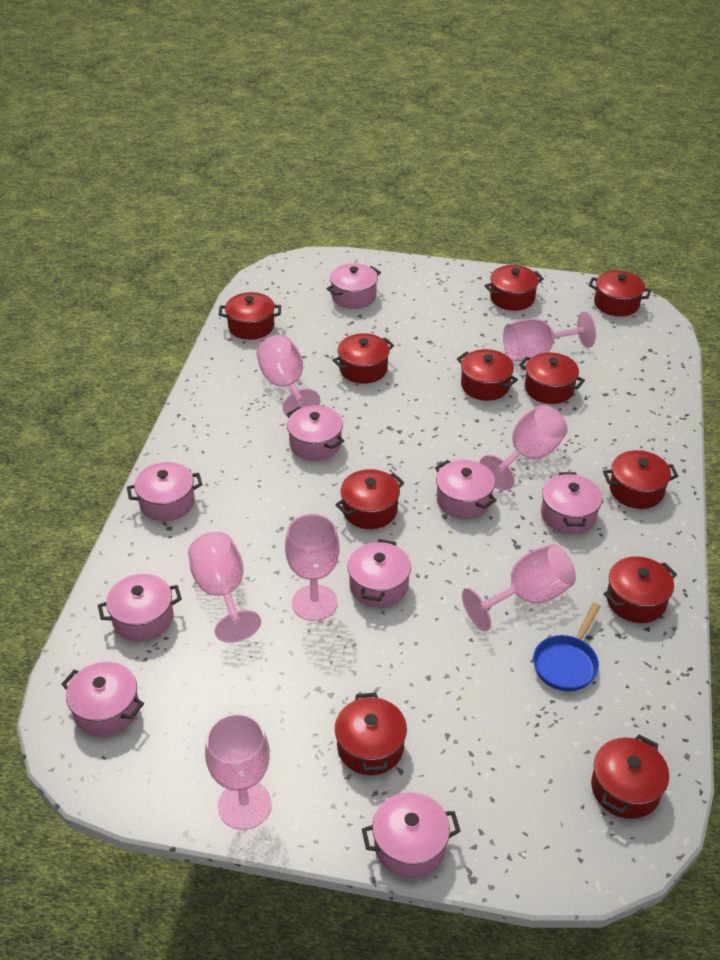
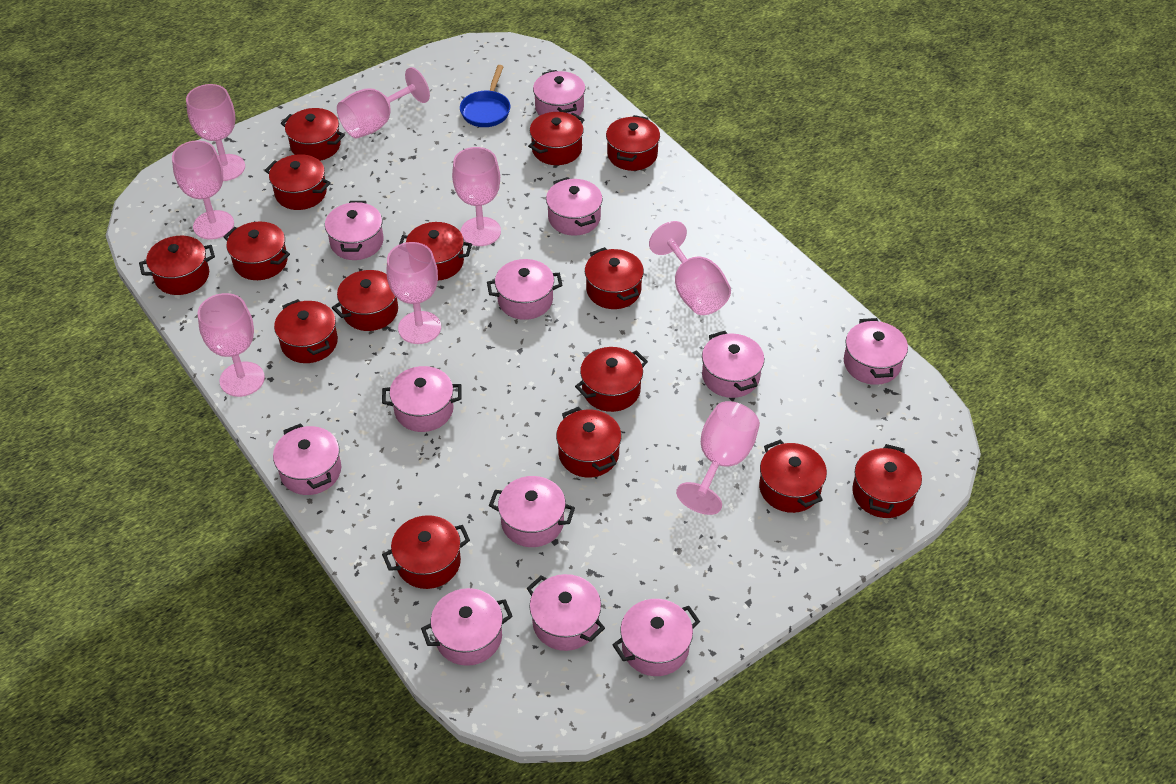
pink goblet: [188,532,261,643] [205,713,271,830] [257,335,320,417] [285,514,340,621] [462,544,576,632] [479,405,567,491] [503,311,596,361] = 7 -> [172,140,234,240] [186,84,245,181] [198,293,265,397] [337,67,430,139] [387,242,441,344] [452,147,501,246] [649,221,731,315] [676,401,760,515] = 8
pink pot: [61,662,144,737] [98,574,182,642] [127,462,202,521] [287,405,344,461] [327,263,381,309] [348,539,411,608] [362,792,461,878] [435,460,497,519] [541,472,603,535] = 9 -> [273,423,341,495] [325,201,383,260] [382,366,462,432] [421,588,513,666] [487,259,563,320] [489,476,575,547] [527,574,605,651] [533,70,585,116] [546,177,603,236] [612,599,700,676] [702,331,764,398] [844,318,908,385] = 12
red pot: [219,292,281,340] [332,333,394,384] [335,469,404,529] [335,693,407,775] [457,349,518,401] [485,265,544,311] [519,352,585,404] [589,270,651,317] [591,735,669,819] [603,450,679,509] [604,556,677,623] = 11 -> [139,236,215,295] [224,222,290,280] [265,154,331,210] [274,299,338,363] [281,108,345,161] [332,270,398,331] [382,515,470,589] [399,222,472,281] [528,112,585,165] [556,407,622,477] [575,347,648,412] [585,247,644,309] [606,115,660,171] [759,439,827,513] [852,444,922,518] = 15

